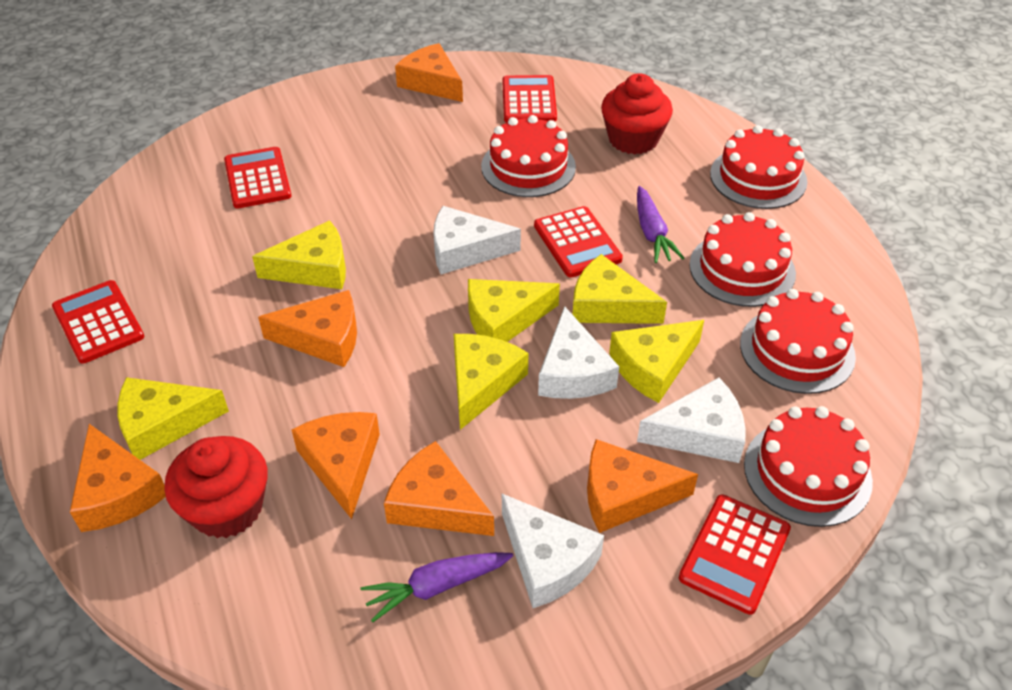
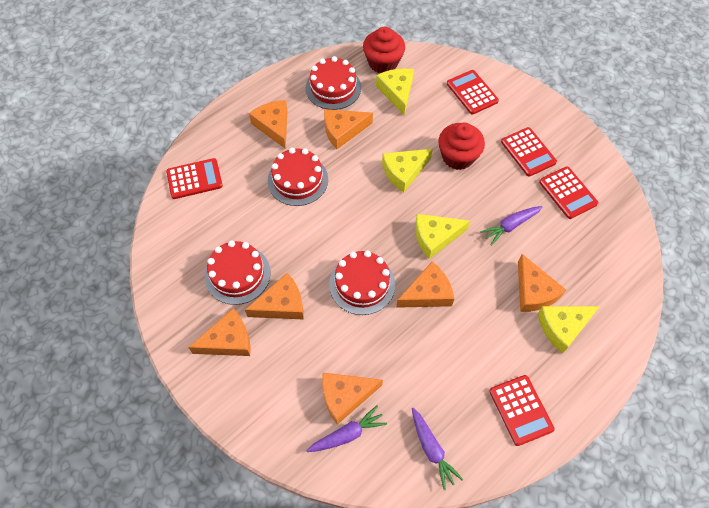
orange cheese: [70,424,166,532] [258,290,357,367] [292,412,380,519] [384,441,494,536] [395,43,463,102] [587,439,698,533] = 6 -> [188,308,251,356] [245,273,304,319] [249,100,287,149] [322,373,383,425] [324,109,373,149] [396,262,454,308] [518,254,566,312] = 7
purple carrot: [360,552,513,622] [637,186,684,263] = 2 -> [307,405,387,452] [412,408,463,490] [480,206,542,246] = 3
red cake: [481,115,576,197] [689,212,796,307] [710,125,807,209] [740,289,856,394] [744,406,873,527] = 5 -> [205,241,271,305] [268,148,328,206] [305,56,361,110] [329,251,395,315] = 4
white cheese: [433,206,521,274] [502,494,604,608] [538,306,619,399] [637,378,746,463] = 4 -> none = 0
yellow cheese: [118,377,229,460] [252,220,346,289] [454,334,528,430] [468,279,560,342] [572,254,667,324] [609,320,704,403] = 6 -> [376,69,414,115] [382,149,433,192] [415,214,470,259] [538,306,600,354] = 4

